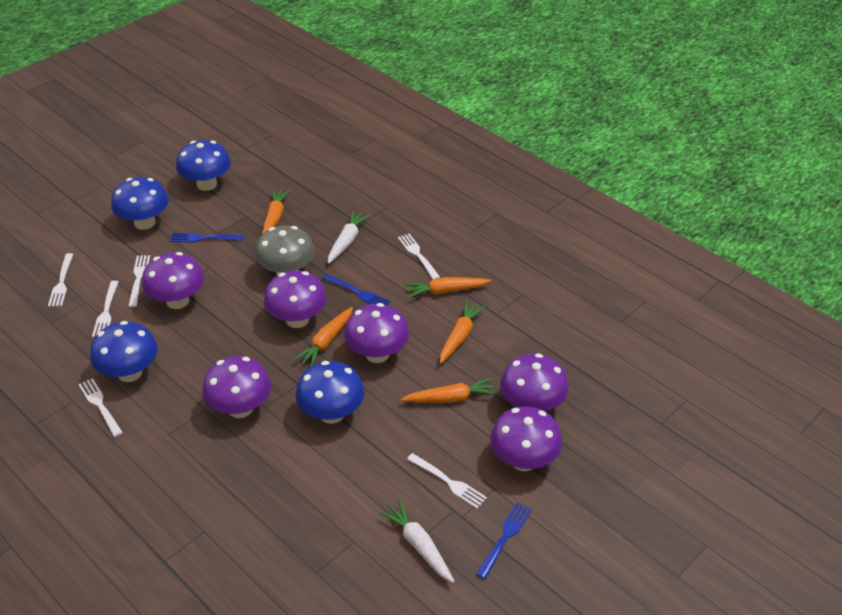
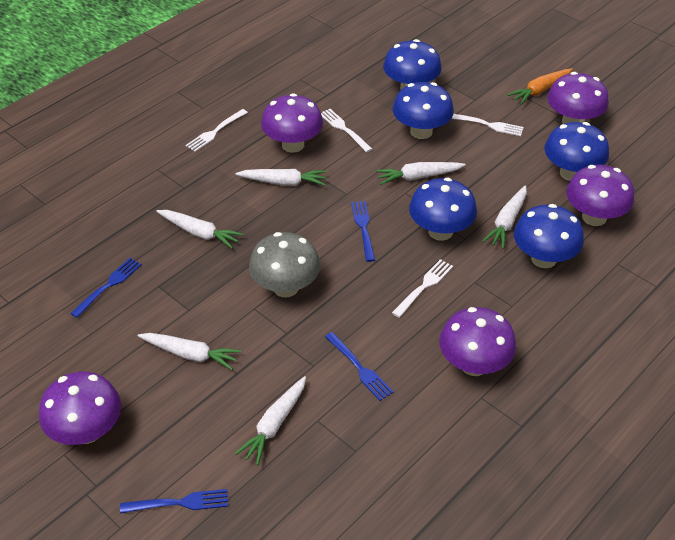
blue fork: [170,233,244,243] [322,274,391,305] [476,503,532,579] = 3 -> [70,258,142,318] [120,489,228,513] [325,332,394,401] [351,201,375,262] = 4
blue mushroom: [90,321,158,382] [111,177,169,230] [176,140,231,191] [296,361,364,424] = 4 -> [383,39,442,90] [393,82,454,139] [409,178,477,241] [514,204,584,268] [544,122,609,181] = 5
orange carrot: [262,189,290,234] [294,307,353,367] [401,378,497,403] [405,277,491,298] [440,301,485,364] = 5 -> [507,68,573,105] = 1
purple mushroom: [142,252,204,309] [202,356,271,418] [264,270,327,328] [344,303,409,363] [490,406,562,471] [500,353,569,411] = 6 -> [39,372,121,445] [261,93,323,153] [439,307,516,376] [547,72,609,124] [566,165,634,226] = 5
white carrot: [328,211,370,264] [380,500,455,583] = 2 -> [138,333,241,370] [156,210,243,249] [235,169,327,186] [235,376,306,465] [375,162,466,185] [482,186,527,249] = 6
white fork: [48,253,73,307] [79,378,123,437] [92,281,119,337] [128,255,150,307] [398,234,440,279] [407,453,487,509] = 6 -> [185,109,248,152] [321,109,372,153] [392,259,453,318] [451,114,524,136] = 4

